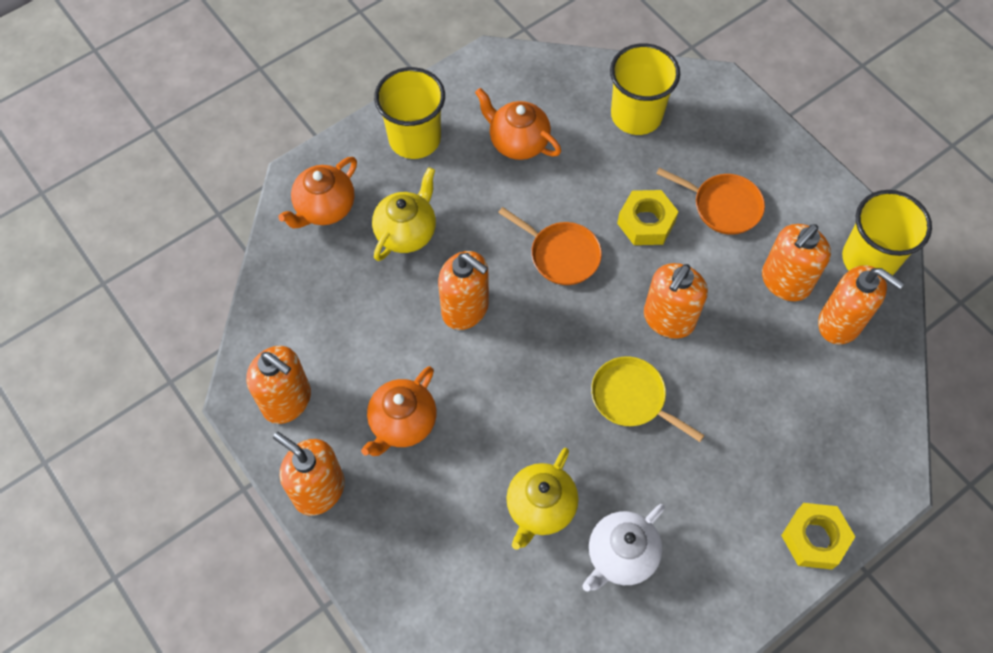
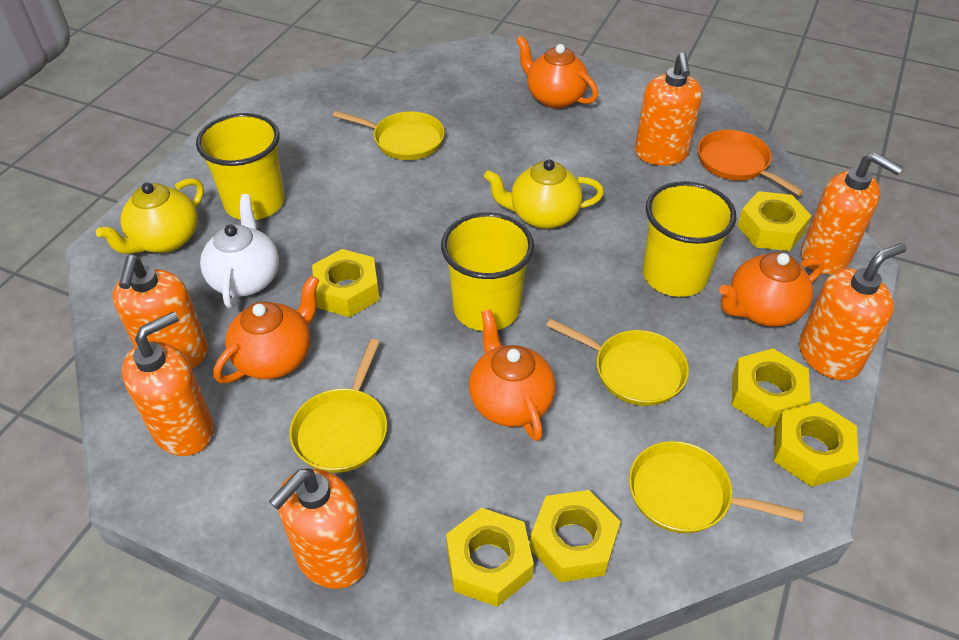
orange pan: [498,207,602,285] [656,168,765,235] = 2 -> [698,130,804,196] = 1
orange teapot: [278,157,357,229] [361,366,437,456] [475,88,561,160] = 3 -> [213,276,319,383] [469,309,556,441] [516,36,598,109] [719,252,824,327] = 4
yellow nut: [617,190,679,245] [781,503,855,569] = 2 -> [312,249,380,317] [446,508,534,607] [530,490,621,582] [732,348,811,428] [737,191,812,251] [774,402,859,487] = 6
yellow pan: [591,356,705,442] = 1 -> [290,339,387,473] [333,111,445,160] [546,319,689,406] [629,441,803,533] = 4

